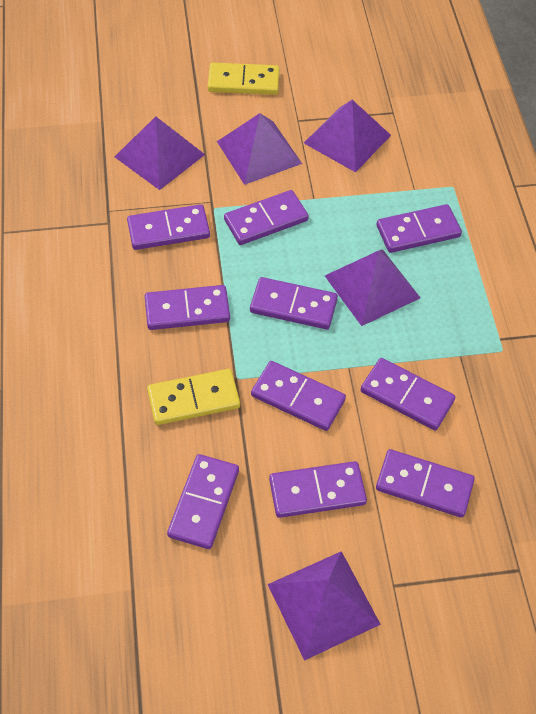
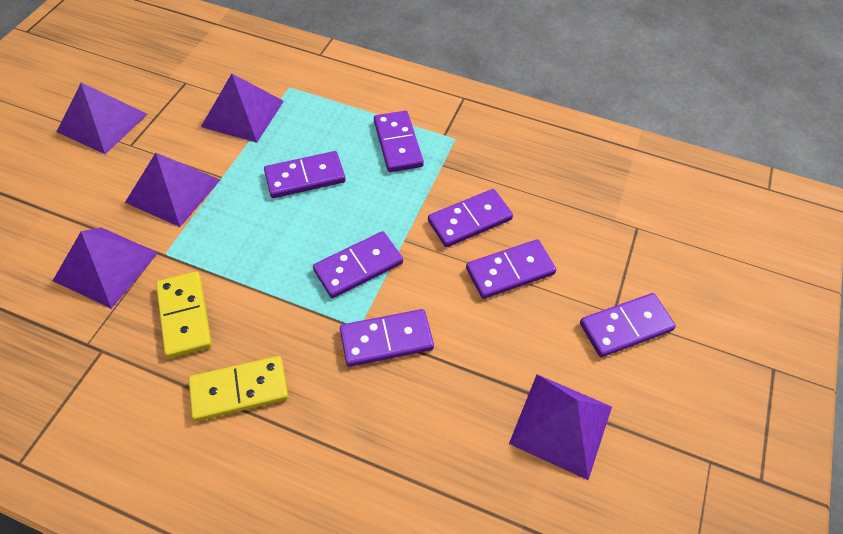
purple domino: [127,204,210,250] [145,285,230,330] [167,454,239,549] [224,190,309,245] [250,277,338,329] [251,361,346,431] [269,461,367,518] [361,358,455,430] [376,204,462,253] [376,449,475,518] = 10 -> [264,151,346,198] [313,231,403,298] [340,309,434,367] [374,111,424,172] [428,189,513,247] [466,240,556,299] [580,293,676,357] = 7

